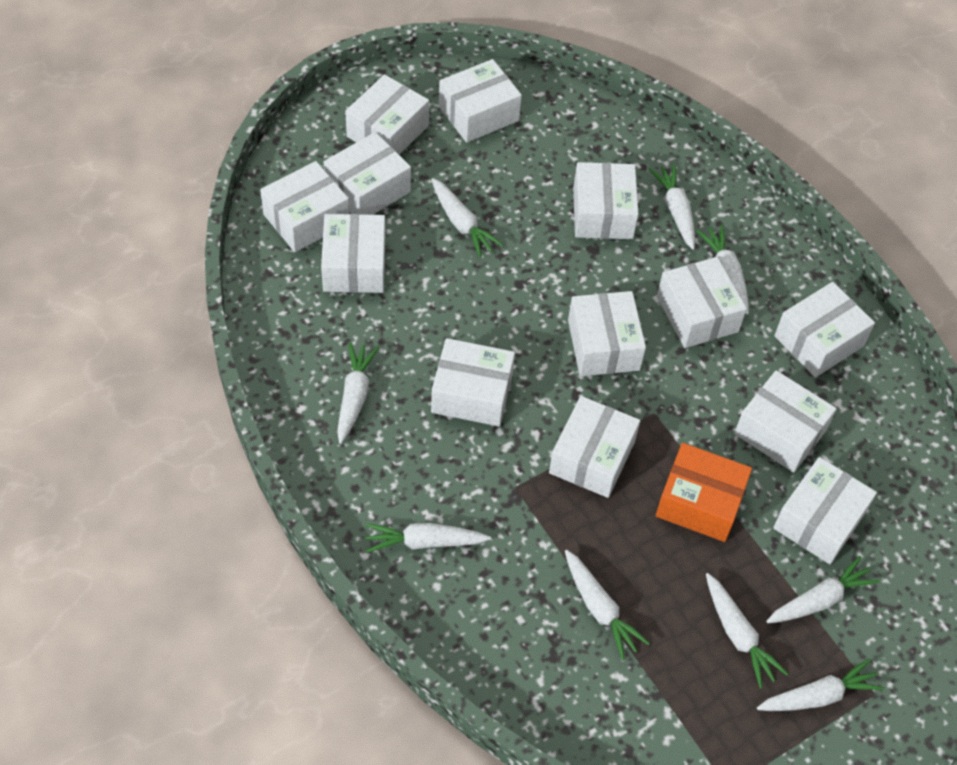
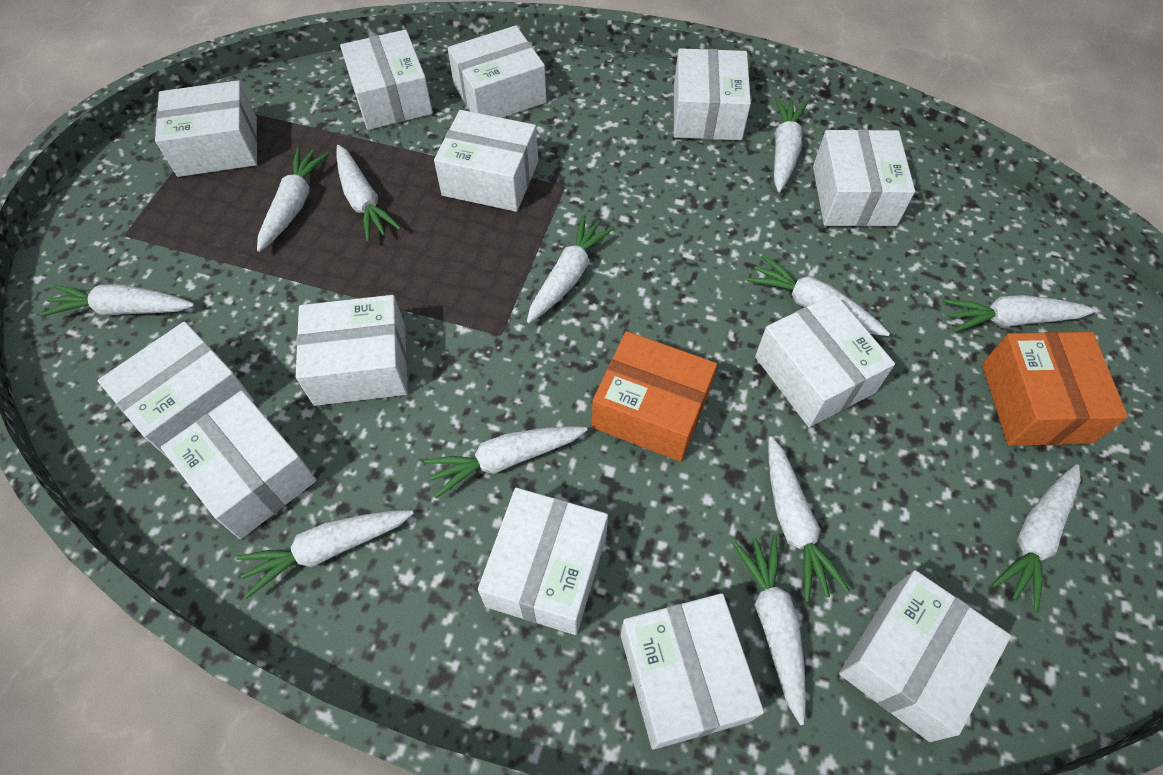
orange box: [656,443,752,542] = 1 -> [592,331,717,462] [982,332,1128,446] = 2
white carrot: [337,342,379,444] [366,523,491,553] [431,178,503,257] [565,550,650,660] [649,164,695,250] [696,225,749,315] [706,573,788,689] [757,659,884,711] [766,556,880,623] = 9 -> [40,284,194,316] [236,510,414,598] [257,148,329,252] [336,145,401,242] [424,426,588,498] [527,215,615,323] [732,534,806,725] [747,255,890,336] [768,437,850,602] [774,97,808,192] [943,295,1096,332] [992,464,1081,613] = 12

